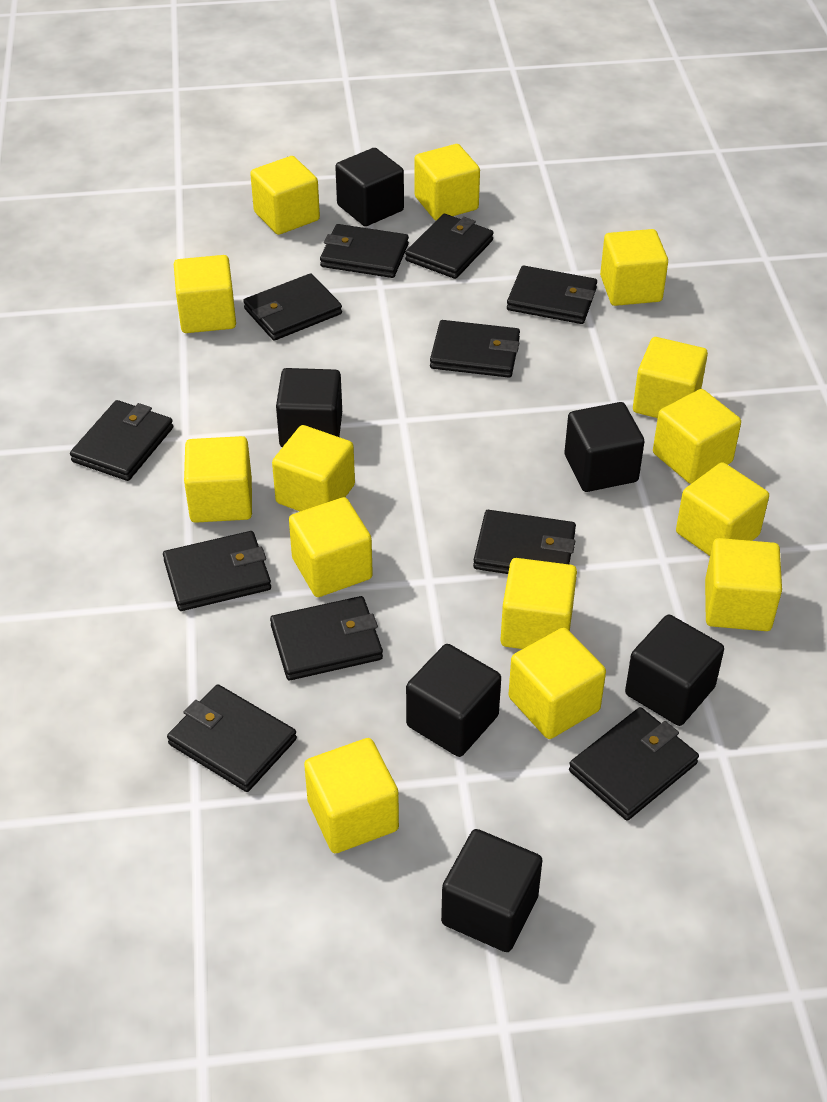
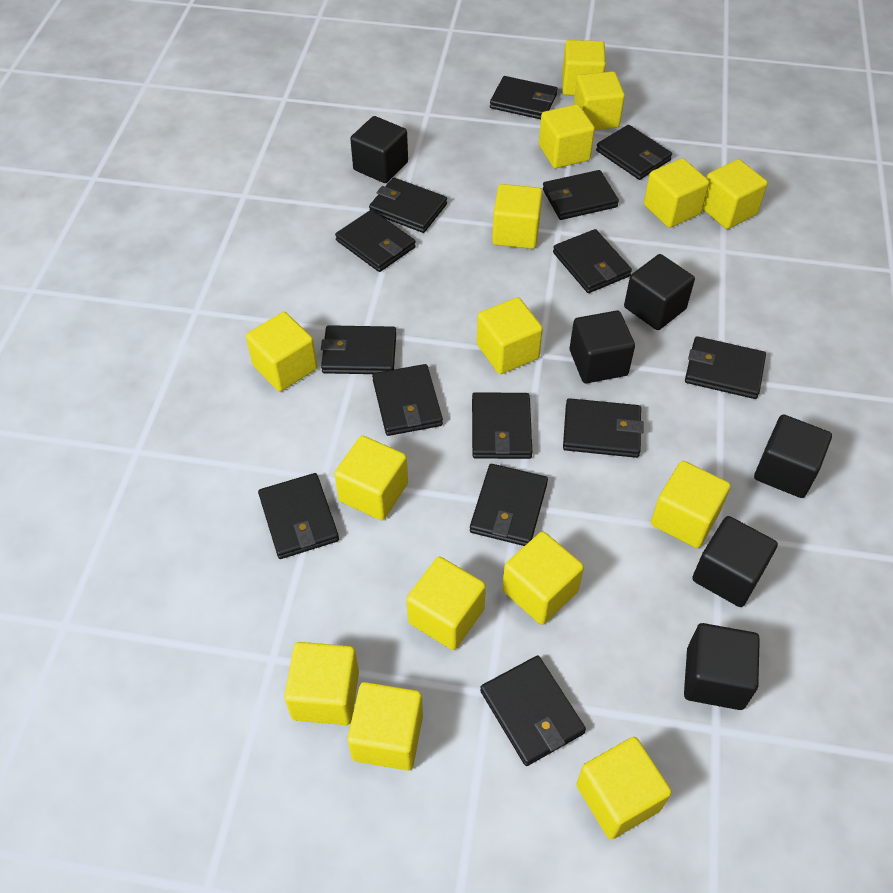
black wallet: [70,400,173,481] [163,531,271,611] [167,684,297,792] [243,273,342,341] [270,596,383,680] [320,224,409,278] [405,214,494,279] [430,320,520,378] [473,510,576,574] [507,266,597,324] [569,707,699,821] = 11 -> [258,473,339,559] [321,325,396,374] [335,210,416,272] [369,178,447,233] [372,364,443,436] [470,464,548,546] [472,392,532,459] [480,655,586,766] [490,76,558,119] [543,170,619,220] [553,229,632,293] [563,398,644,458] [596,125,672,180] [685,336,766,399] = 14
yellow cube: [174,255,236,333] [184,436,252,523] [250,156,320,235] [272,425,355,511] [289,497,373,597] [304,738,399,853] [414,144,480,220] [500,558,577,649] [508,628,606,739] [600,229,668,306] [633,337,708,418] [653,389,741,484] [676,462,769,556] [705,538,782,631] = 14 -> [246,312,317,391] [284,642,359,725] [335,436,408,520] [347,682,423,771] [406,557,486,650] [477,297,543,374] [492,184,543,249] [502,531,584,625] [539,104,595,168] [562,40,606,96] [574,71,625,130] [576,737,672,839] [644,158,709,228] [651,461,731,548] [703,159,768,229] = 15

